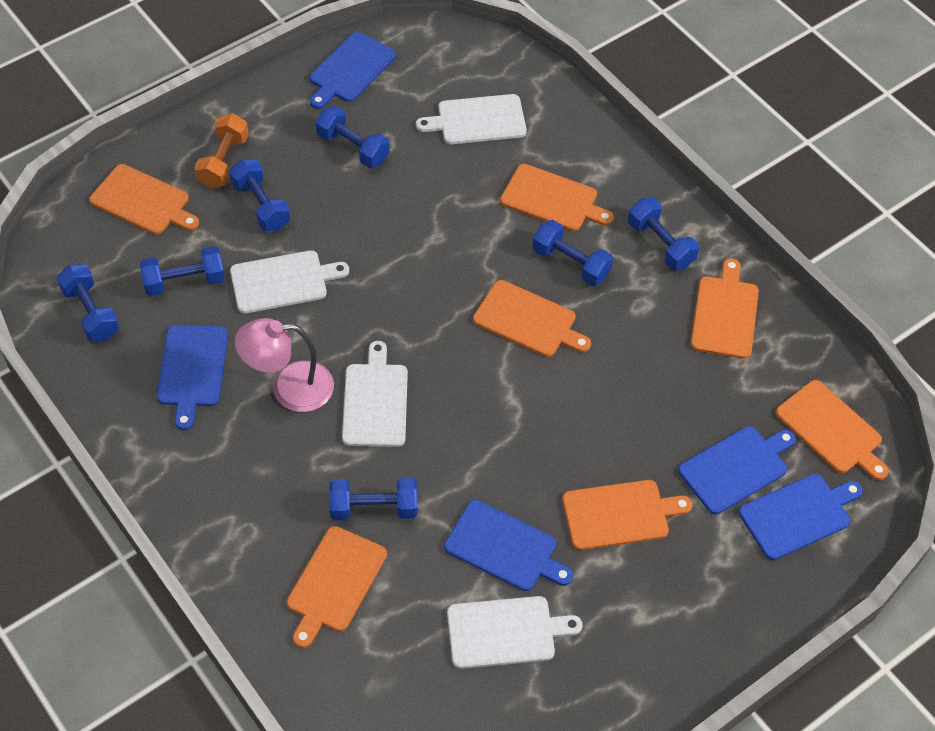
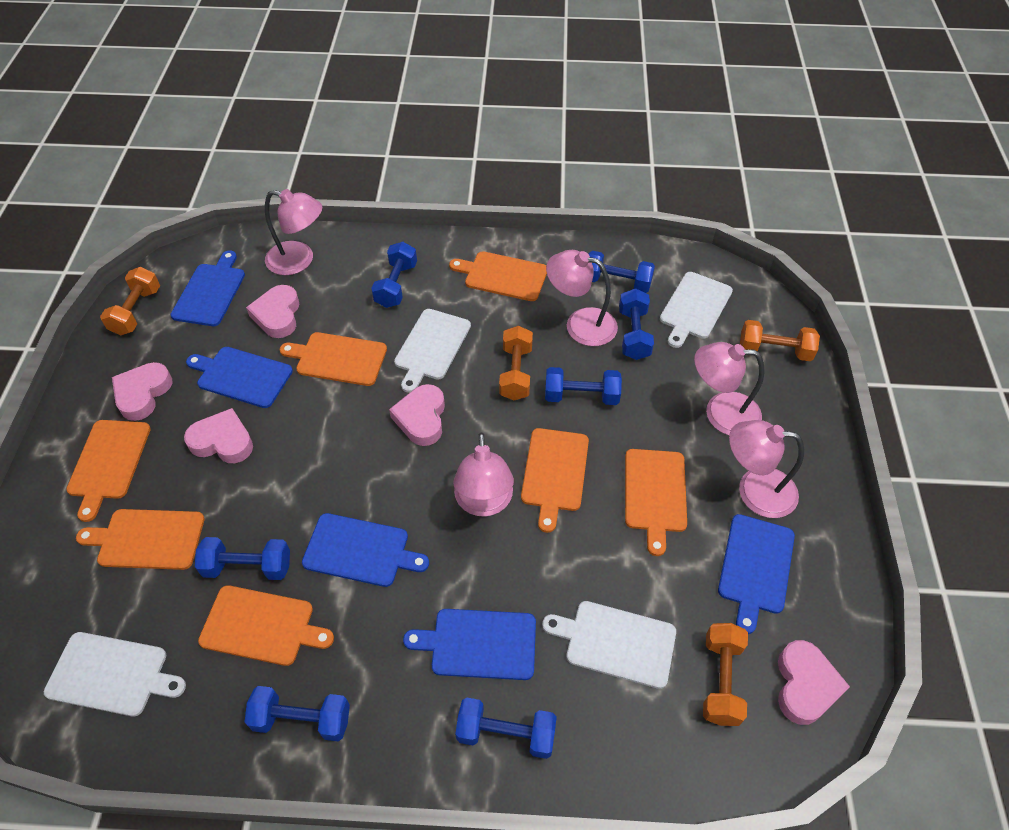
orange dumbbell: [194,113,249,188] = 1 -> [100,267,160,335] [499,326,533,400] [703,623,748,726] [740,320,820,361] = 4
pink heart: none = 0 -> [112,362,172,421] [184,408,253,463] [246,285,299,338] [389,384,445,446] [778,640,850,725] = 5
pink lamp: [235,318,334,412] = 1 -> [265,189,322,275] [453,433,514,516] [546,250,618,346] [694,342,765,435] [729,420,804,518] = 5

